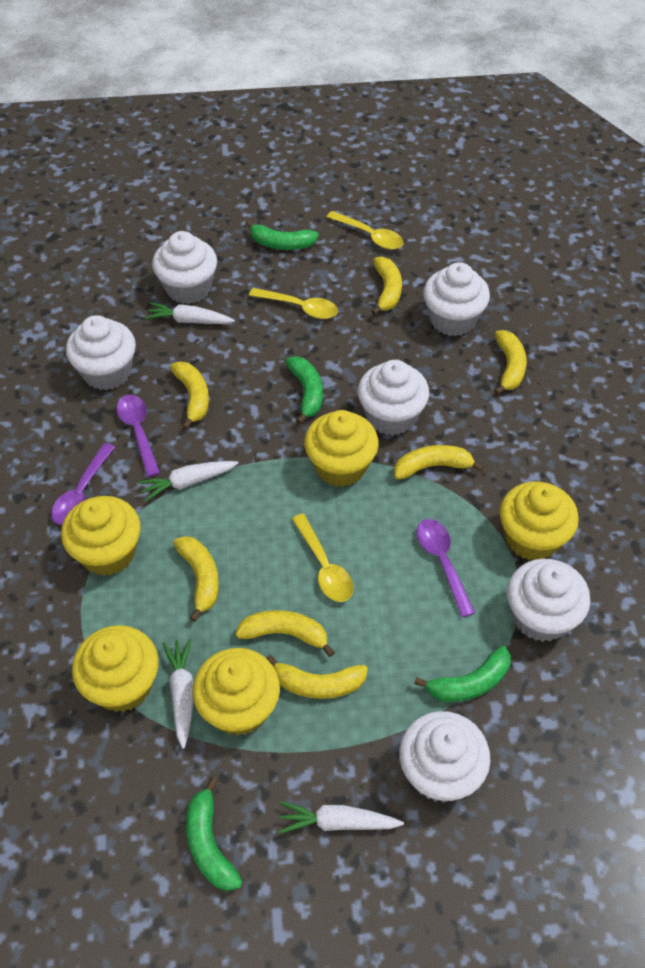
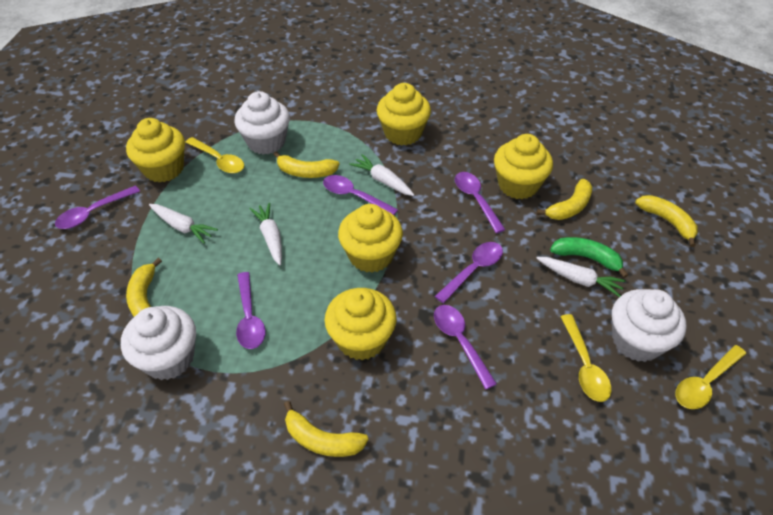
green banana: [186,778,242,891] [246,220,319,250] [285,356,323,424] [414,646,511,702] = 4 -> [550,237,628,278] = 1
purple spoon: [51,443,115,525] [117,395,160,477] [417,519,475,617] = 3 -> [55,186,140,229] [236,272,266,349] [323,175,398,215] [434,305,497,389] [435,242,503,303] [455,172,506,233] = 6
white cupcake: [66,315,136,390] [152,231,217,304] [358,360,429,436] [399,711,490,803] [423,262,490,336] [507,559,590,642] = 6 -> [121,306,196,380] [235,91,290,155] [612,289,687,362] = 3
yellow banana: [170,362,209,430] [173,536,219,622] [236,610,335,657] [266,655,368,699] [371,257,402,315] [394,445,484,480] [494,330,527,395] = 7 -> [126,258,162,317] [273,151,340,178] [284,401,369,457] [536,179,593,220] [635,195,698,247] = 5

